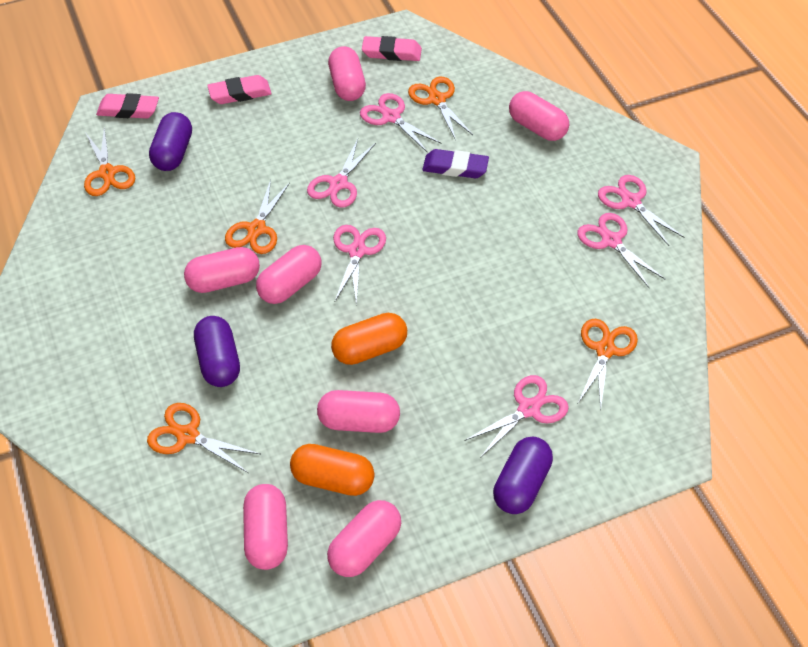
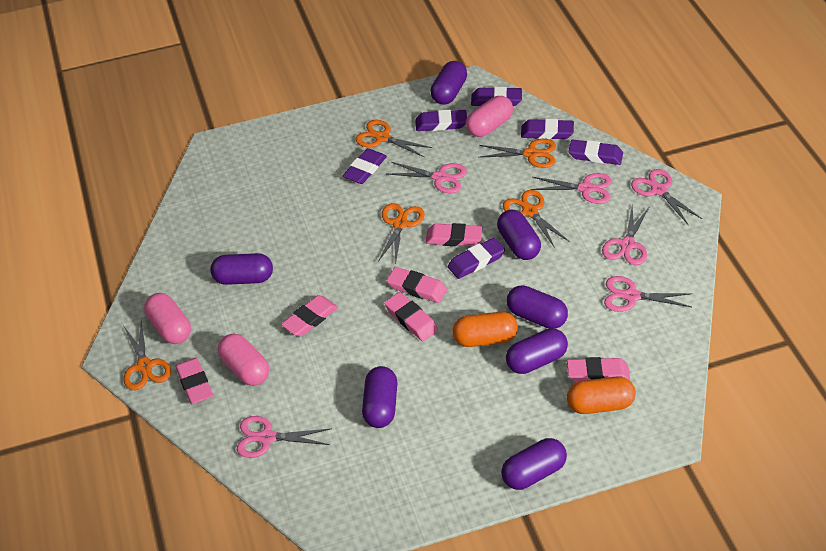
pink capsule: [184,247,260,293] [243,484,288,570] [256,245,321,304] [317,390,400,433] [327,500,401,577] [328,46,366,101] [509,91,569,141] = 7 -> [144,293,191,344] [218,334,269,386] [466,96,513,137] = 3
pink eraser: [96,93,159,119] [207,75,271,104] [362,36,422,61] = 3 -> [175,358,213,404] [281,295,338,337] [384,292,438,341] [387,267,447,303] [425,223,483,246] [567,357,630,382] = 6
purple capsule: [149,112,192,171] [194,316,240,387] [493,437,553,514] = 3 -> [211,253,273,285] [362,366,397,428] [430,61,467,105] [497,210,541,260] [501,438,567,490] [506,328,568,374] [507,285,568,329] = 7
purple eraser: [422,149,489,178] = 1 -> [343,148,387,184] [415,110,467,131] [448,238,505,279] [471,87,522,106] [521,119,574,139] [568,139,623,165] = 6

